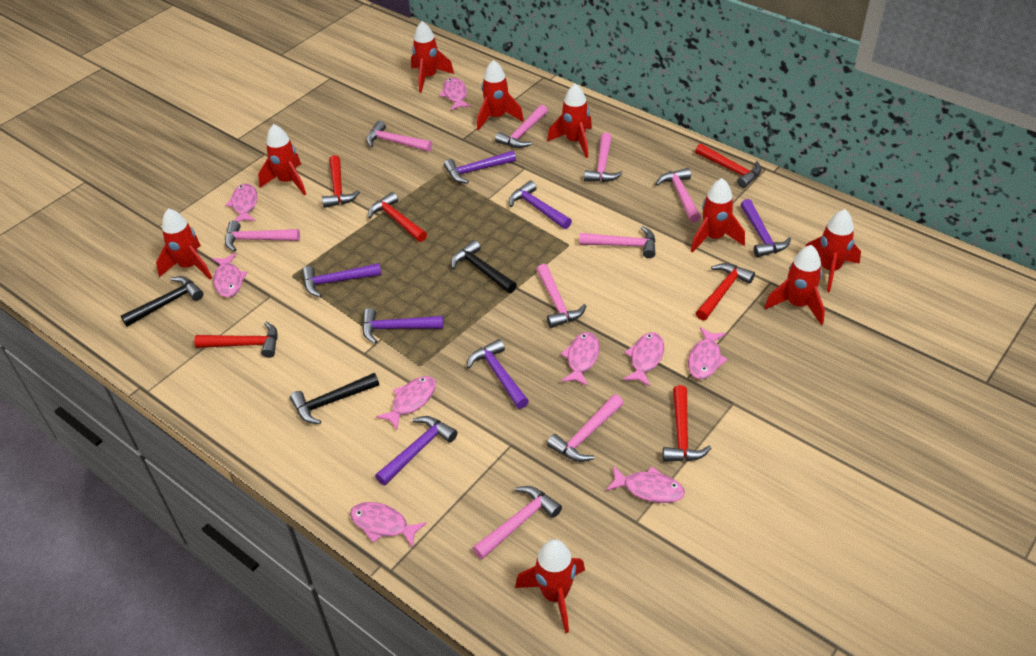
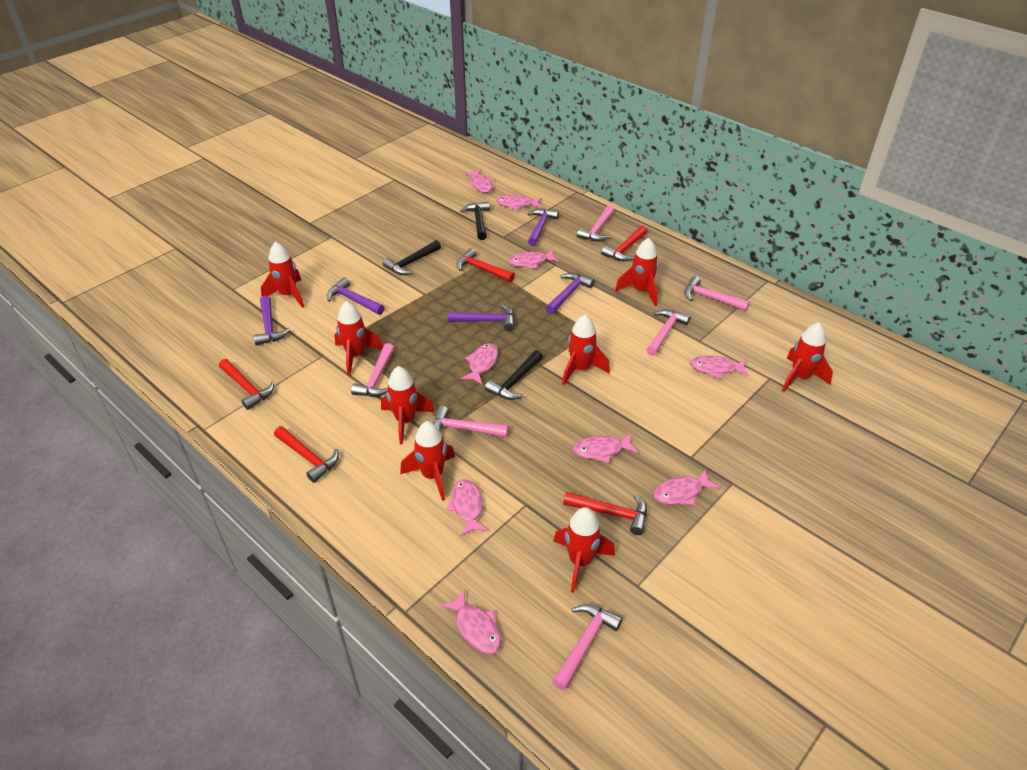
pink hammer: [225,220,300,252] [366,121,432,152] [472,486,562,560] [495,105,548,148] [536,264,586,328] [547,394,624,462] [579,226,656,258] [584,133,623,182] [655,168,701,223] = 9 -> [351,343,394,397] [433,406,509,437] [552,604,623,691] [577,205,614,242] [646,309,691,356] [684,276,750,311] = 6
purple hammer: [302,263,382,297] [362,308,444,344] [375,416,457,485] [444,151,516,184] [467,339,529,409] [509,180,572,229] [740,199,791,257] = 7 -> [253,296,290,346] [327,277,385,315] [448,304,515,331] [528,209,559,246] [546,273,595,314] = 5
red hammer: [194,322,277,358] [322,155,360,208] [368,192,427,242] [663,385,711,462] [695,143,762,188] [696,263,755,321] = 6 -> [219,359,274,410] [274,426,339,483] [456,248,515,282] [563,492,647,535] [601,225,648,261] = 5
red rocket: [156,208,212,279] [258,124,306,195] [411,21,454,93] [477,60,524,131] [515,539,585,633] [547,83,592,158] [691,178,745,253] [764,245,825,325] [805,209,861,292] = 9 -> [261,242,304,308] [334,301,383,376] [381,366,435,445] [400,421,455,501] [554,507,615,593] [562,314,610,385] [615,238,659,306] [782,323,833,392] = 8

